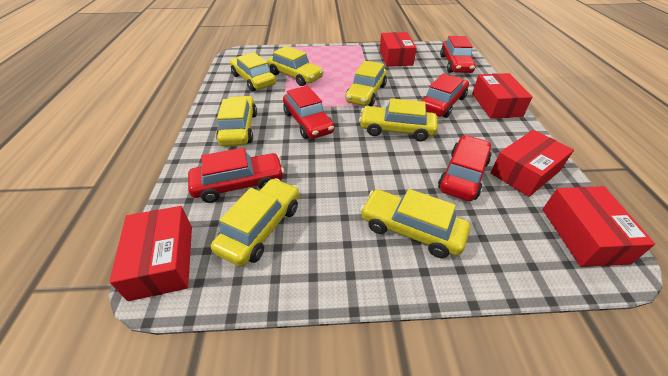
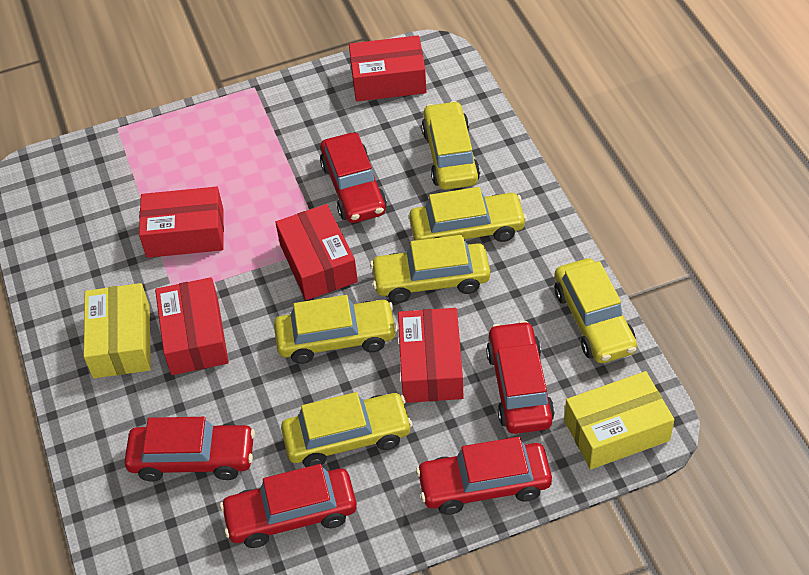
yellow box: none = 0 -> [84,283,151,378] [564,371,674,469] = 2
yellow car: [211,178,299,267] [216,96,257,146] [230,52,276,92] [267,46,324,86] [345,61,387,106] [359,98,438,141] [360,189,470,258] = 7 -> [274,295,397,364] [281,392,412,467] [370,235,490,303] [409,187,527,242] [421,101,480,190] [555,258,637,363] = 6

